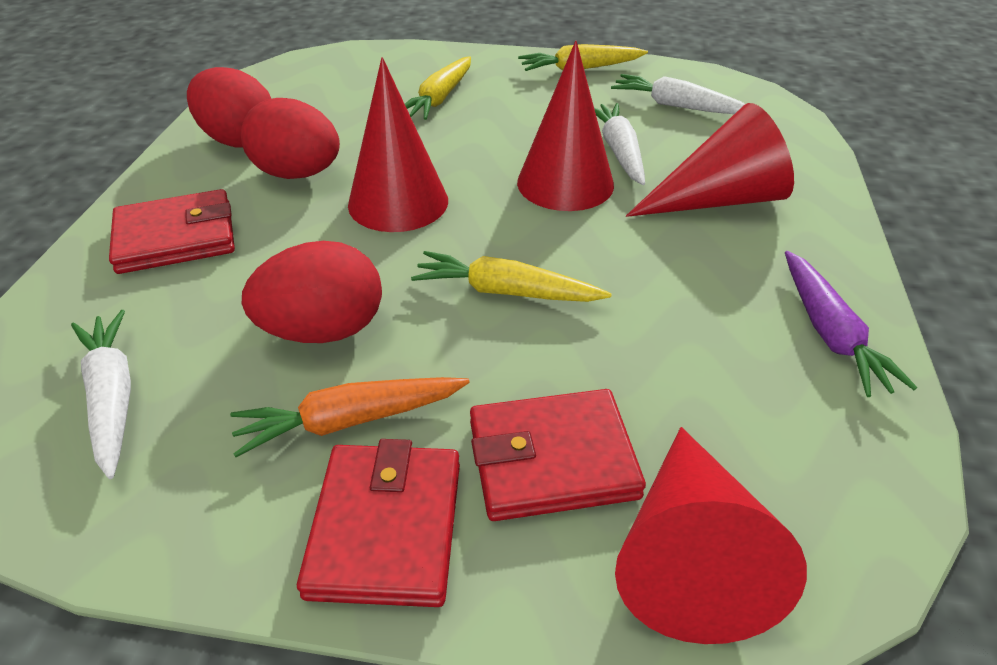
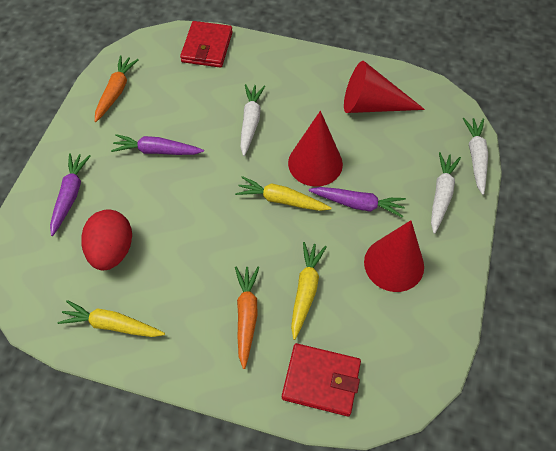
orange carrot: [230,377,470,457] = 1 -> [95,55,139,122] [235,267,259,369] = 2
purple carrot: [785,251,917,397] = 1 -> [50,153,90,236] [111,134,204,155] [309,187,406,218] = 3
red cone: [348,57,448,232] [517,41,614,211] [615,427,807,644] [626,103,794,217] = 4 -> [288,111,343,187] [344,61,425,113] [364,220,424,292] = 3
red egg: [187,67,271,147] [241,98,340,179] [242,241,382,343] = 3 -> [81,209,132,270] = 1
red wallet: [109,189,235,274] [297,439,460,607] [470,389,646,521] = 3 -> [180,21,233,68] [282,343,361,416] = 2

